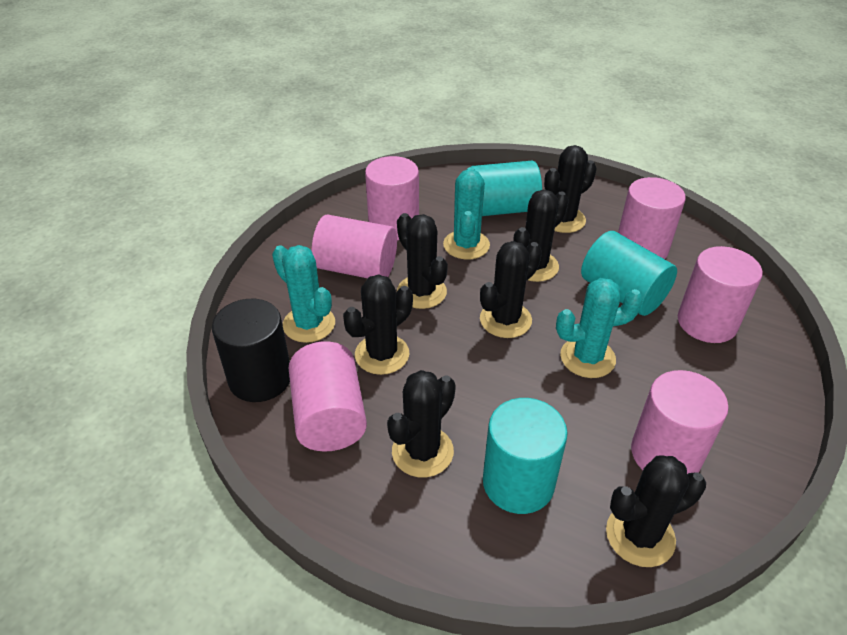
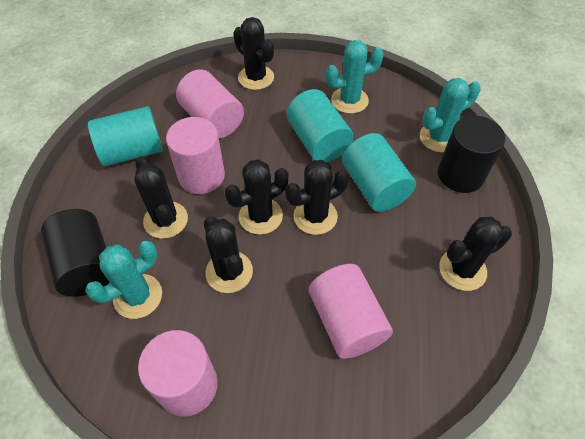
black cactus: [343,274,413,375] [387,370,456,477] [397,213,448,309] [480,241,542,338] [513,189,569,282] [544,145,597,233] [606,455,706,567] = 7 -> [135,156,188,239] [204,216,253,293] [225,159,289,235] [233,17,274,90] [285,160,349,235] [439,217,512,291] = 6
black cylinder: [212,299,290,402] = 1 -> [41,209,110,297] [438,116,505,193] = 2
pink cylinder: [289,341,367,452] [312,214,397,278] [365,156,419,240] [618,177,686,259] [631,370,729,474] [678,246,763,343] = 6 -> [138,330,218,417] [166,117,225,194] [176,69,244,138] [309,264,393,359] = 4

